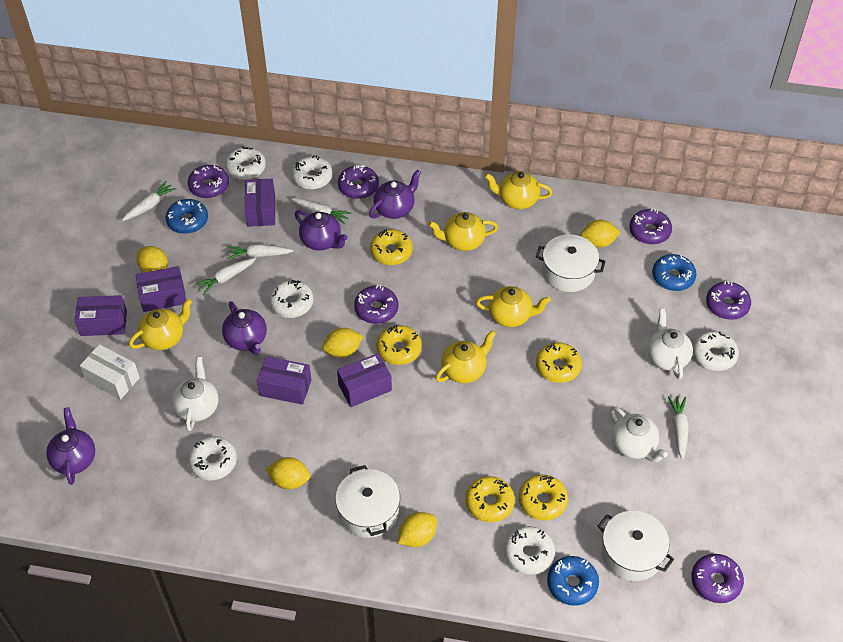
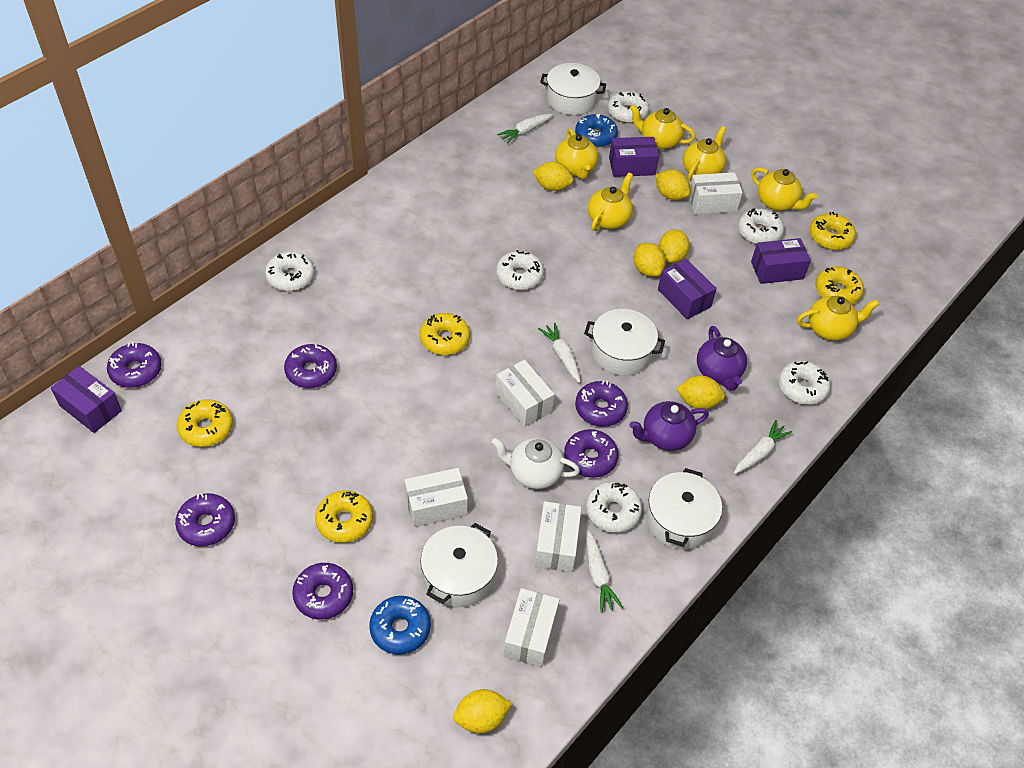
blue donut: [166,199,208,234] [547,556,599,606] [652,254,696,291] = 3 -> [369,596,431,655] [575,114,618,147] = 2
purple box: [75,295,127,336] [136,266,186,312] [245,179,275,227] [257,356,311,405] [337,353,392,407] = 5 -> [51,366,122,433] [609,137,659,177] [658,259,717,319] [751,238,811,284] = 4
purple teapot: [46,407,95,485] [222,301,267,355] [295,210,348,251] [369,170,421,219] = 4 -> [630,401,709,451] [697,326,747,391] = 2
white box: [80,344,140,400] = 1 -> [404,468,468,527] [496,360,555,427] [504,588,560,667] [535,501,581,572] [689,172,743,215] = 5
white carrot: [122,181,177,221] [195,258,256,295] [227,244,294,259] [291,198,351,225] [668,396,689,460] = 5 -> [497,113,553,144] [538,323,581,383] [587,530,623,613] [734,420,792,474] = 4
white pot: [335,465,400,538] [536,235,606,292] [598,511,674,581] = 3 -> [421,523,498,607] [540,63,606,115] [584,309,665,376] [646,468,722,549] = 4
white teapot: [172,357,219,431] [610,407,668,462] [647,308,693,379] = 3 -> [491,438,580,489] = 1
yellow lemon: [137,246,168,273] [265,457,310,489] [322,328,363,358] [398,512,437,547] [581,220,620,248] = 5 -> [453,689,512,733] [533,162,573,191] [634,243,666,277] [656,169,691,200] [659,229,690,263] [676,375,725,409] = 6
yellow teapot: [129,299,192,350] [428,212,498,251] [435,330,496,383] [476,286,551,327] [485,171,552,209] = 5 -> [555,128,598,179] [588,172,633,231] [630,104,695,149] [683,126,726,181] [751,168,818,211] [797,296,880,340] = 6

